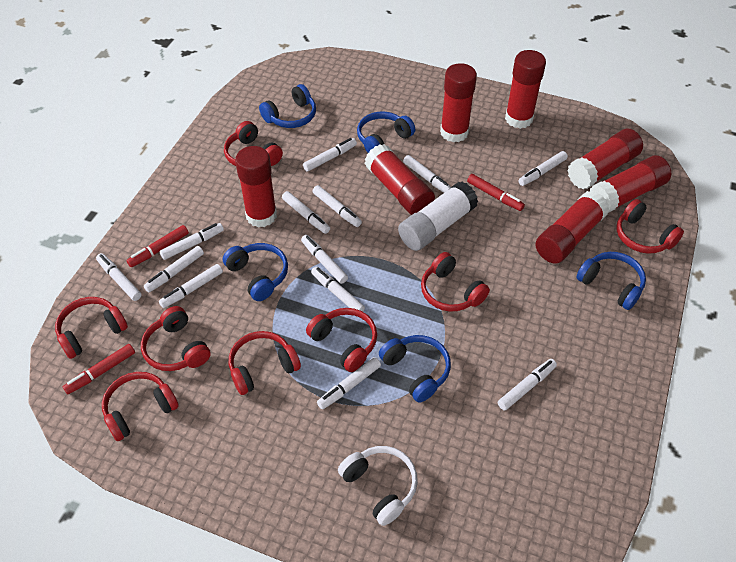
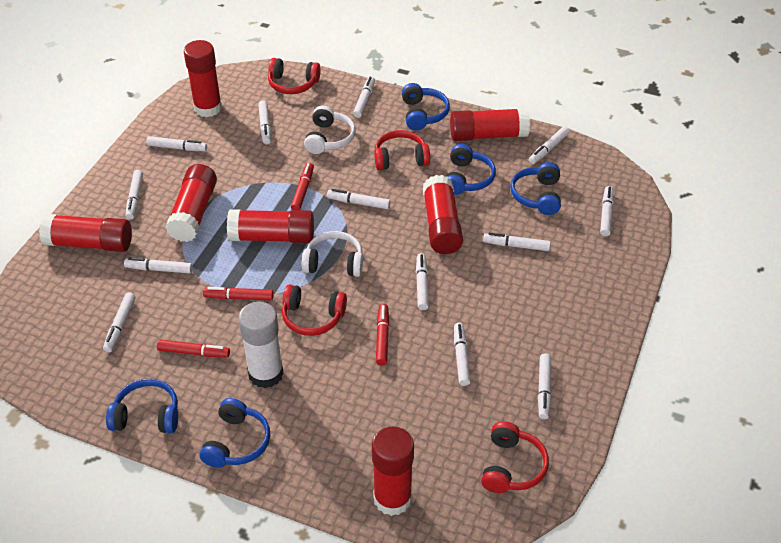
red headphones: [55,297,128,359] [102,372,179,441] [141,306,211,371] [224,121,283,166] [229,331,301,395] [306,308,377,372] [421,252,490,312] [617,199,684,254] = 8 -> [268,58,321,94] [282,284,347,336] [374,130,430,170] [481,421,549,493] = 4
red marker: [63,344,135,394] [127,225,189,267] [467,174,525,211] = 3 -> [157,339,230,358] [203,287,274,300] [291,163,314,210] [376,304,389,366] = 4
white headphones: [338,446,418,526] = 1 -> [302,231,363,277] [304,105,356,154] = 2

